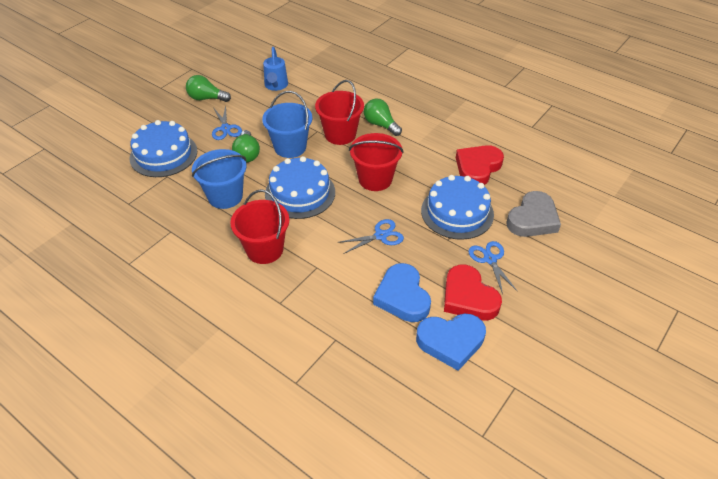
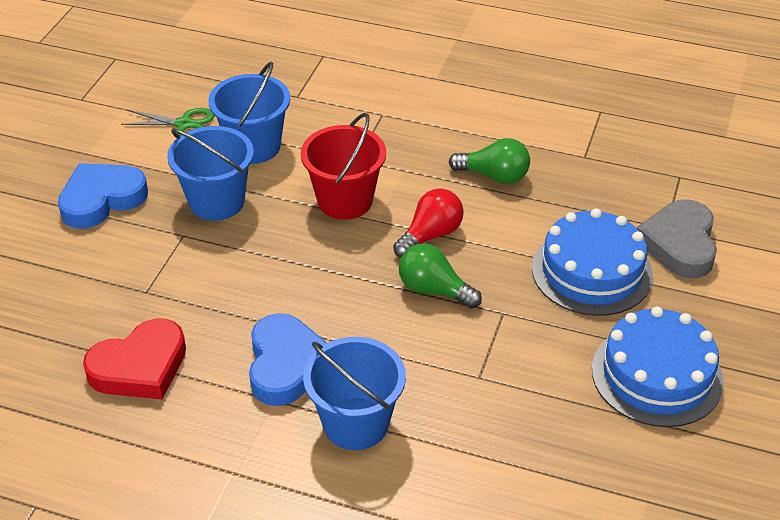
blue bucket: [192,149,246,209] [262,91,313,158] = 2 -> [167,126,254,221] [208,61,290,164] [303,337,406,450] = 3
blue cake: [130,120,197,177] [265,156,335,219] [421,175,494,240] = 3 -> [532,209,653,316] [592,307,724,427] = 2
blue scissors: [212,106,242,140] [338,219,404,254] [469,241,518,294] = 3 -> none = 0
blue watering can: [263,47,288,91] = 1 -> none = 0
green light bulb: [186,75,231,102] [232,130,260,162] [364,99,402,136] = 3 -> [399,243,482,309] [449,138,530,184] = 2
green scissors: none = 0 -> [121,108,215,136] = 1
red bucket: [230,189,290,264] [315,80,364,145] [349,133,404,191] = 3 -> [301,113,386,220] = 1
red heart: [444,265,502,321] [456,145,504,185] = 2 -> [83,319,186,399] = 1
red light bulb: none = 0 -> [393,188,464,257] = 1

